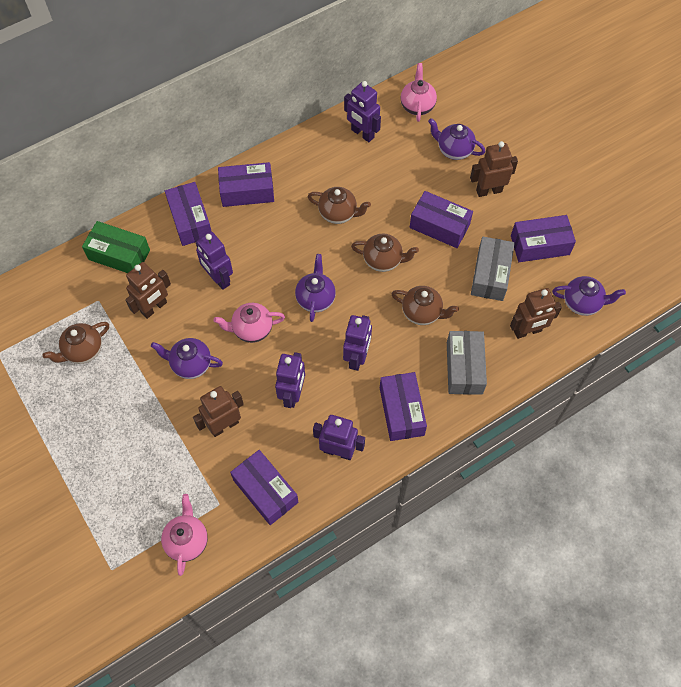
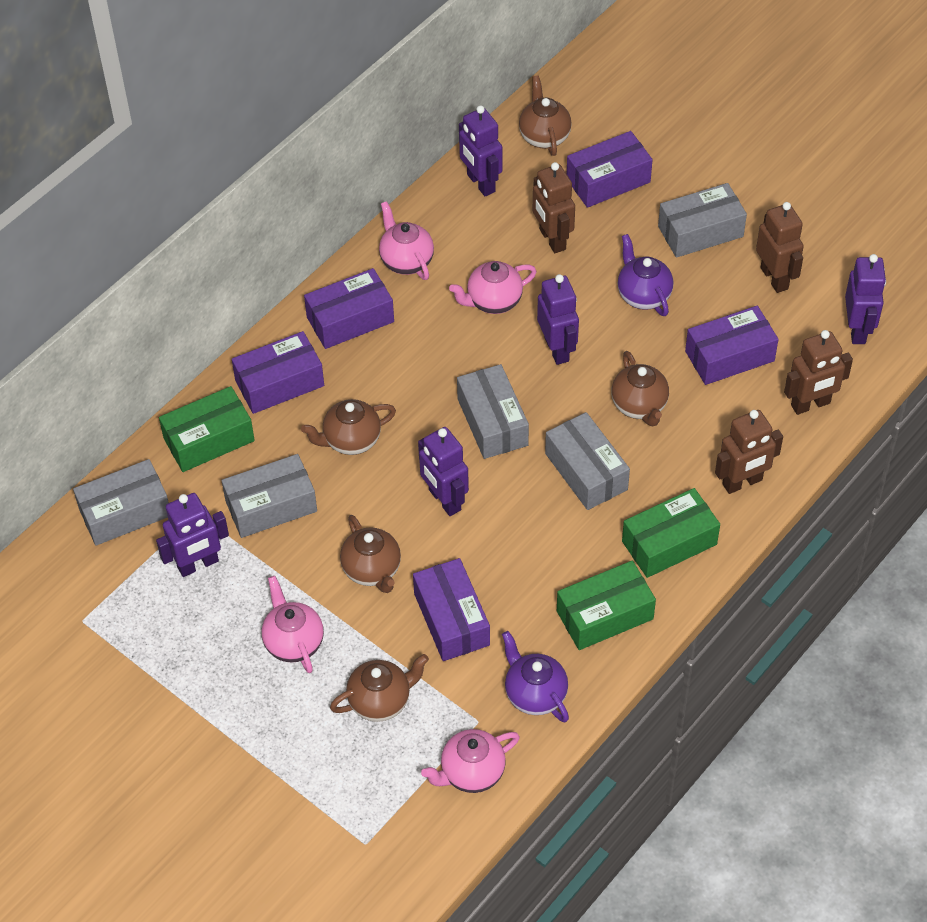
brown teapot: [42,322,109,364] [307,187,371,224] [351,233,419,272] [391,286,459,325] = 4 -> [301,399,396,455] [330,654,429,722] [340,515,401,593] [519,75,572,156] [611,351,669,426] = 5
green box: [82,221,150,273] = 1 -> [159,386,255,472] [557,561,656,650] [622,488,720,578] = 3
grey box: [447,331,487,395] [471,236,515,301] = 2 -> [73,459,169,546] [222,454,317,538] [457,364,529,459] [545,412,630,510] [658,183,747,258] = 5
pink teapot: [161,494,208,576] [214,303,285,343] [400,63,437,122] = 3 -> [262,576,324,673] [379,201,434,280] [421,729,520,793] [449,261,537,314] = 4
purple box: [165,182,212,246] [218,162,274,207] [230,450,298,525] [380,372,427,441] [410,191,473,248] [511,215,576,262] = 6 -> [232,331,324,414] [304,268,394,349] [413,558,490,661] [567,131,653,208] [685,306,779,385] = 5
purple teapot: [151,338,223,379] [295,254,336,322] [428,118,485,160] [552,276,626,316] = 4 -> [502,631,569,722] [618,234,673,316] = 2

